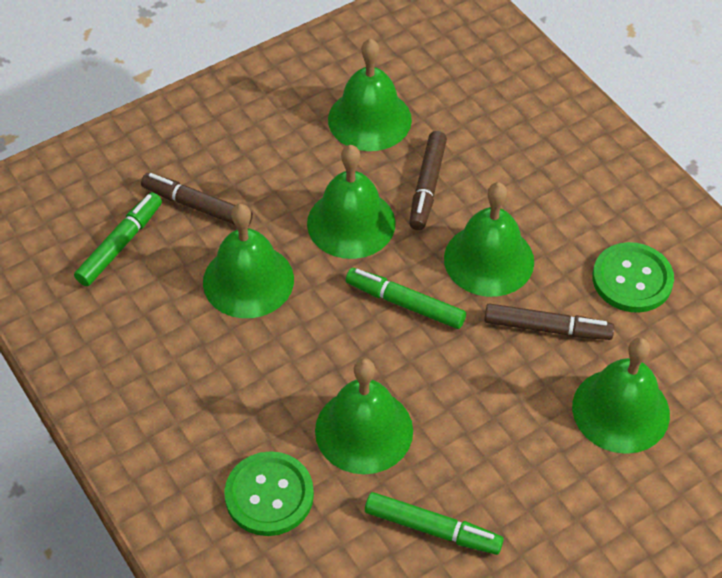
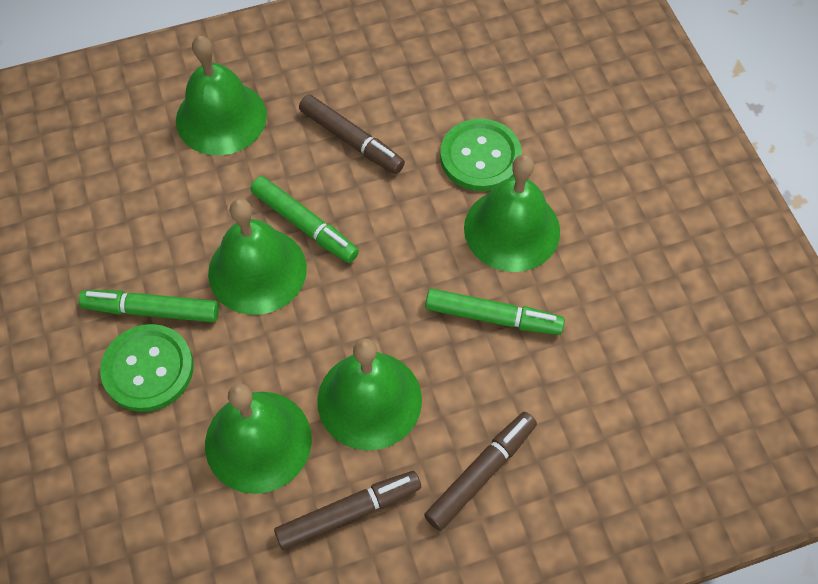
green bell: [203,204,294,318] [307,145,396,259] [315,358,413,474] [328,38,412,151] [444,182,534,297] [572,338,670,454] = 6 -> [176,36,267,155] [205,383,312,494] [208,199,307,315] [317,338,422,451] [464,155,560,272] = 5

